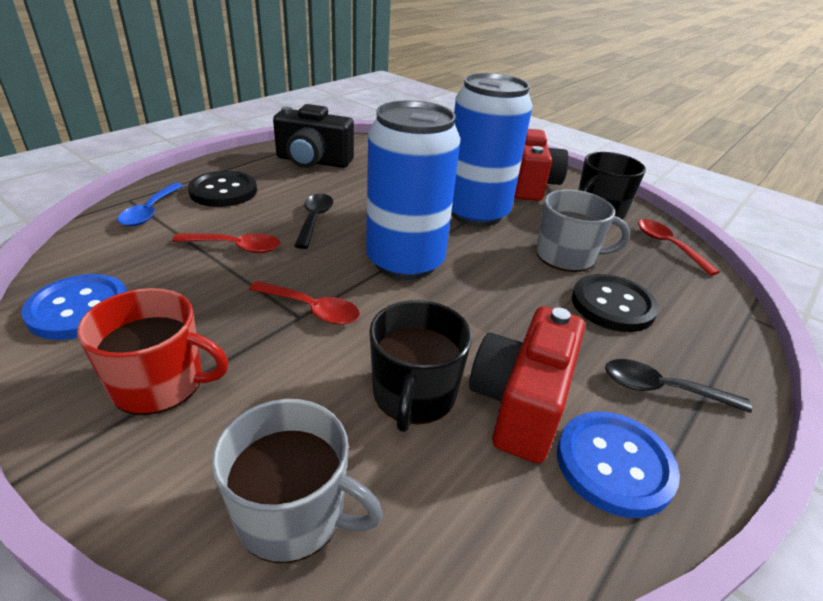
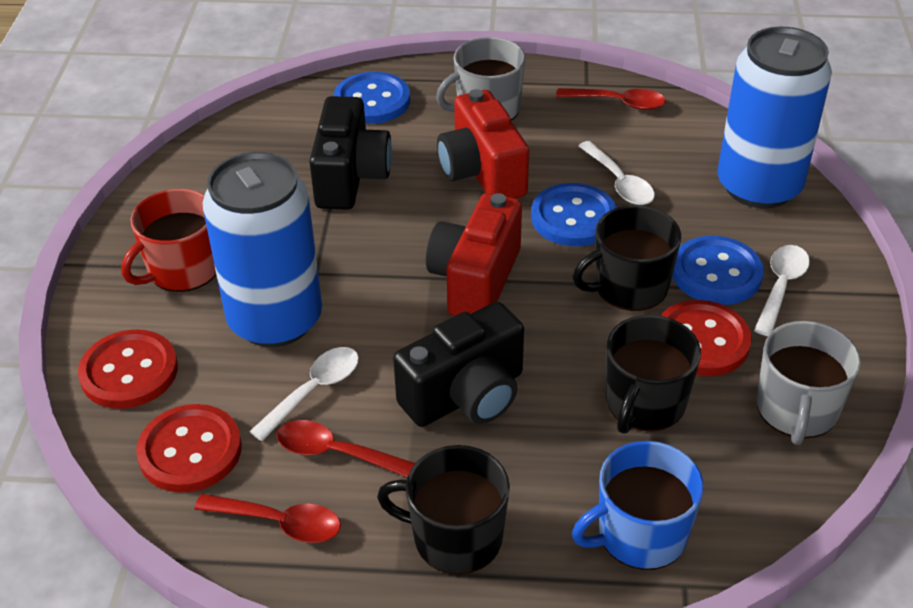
black button: [188,171,257,207] [572,274,659,332] = 2 -> none = 0
black camera: [273,104,354,168] = 1 -> [309,96,392,210] [393,302,524,427] = 2
black mug: [369,300,472,432] [578,152,646,219] = 2 -> [377,445,510,575] [572,205,681,311] [606,315,701,434] = 3
black spoon: [294,194,333,249] [605,359,752,413] = 2 -> none = 0
blue button: [21,274,127,340] [557,411,680,518] = 2 -> [334,72,410,124] [531,183,617,246] [672,236,764,305] = 3
blue mug: none = 0 -> [572,441,704,570] = 1
blue spoon: [118,183,183,226] = 1 -> none = 0
red button: none = 0 -> [78,329,178,409] [136,404,242,493] [661,300,752,376] = 3
white spoon: none = 0 -> [249,347,359,441] [578,141,655,205] [754,245,810,336] = 3

